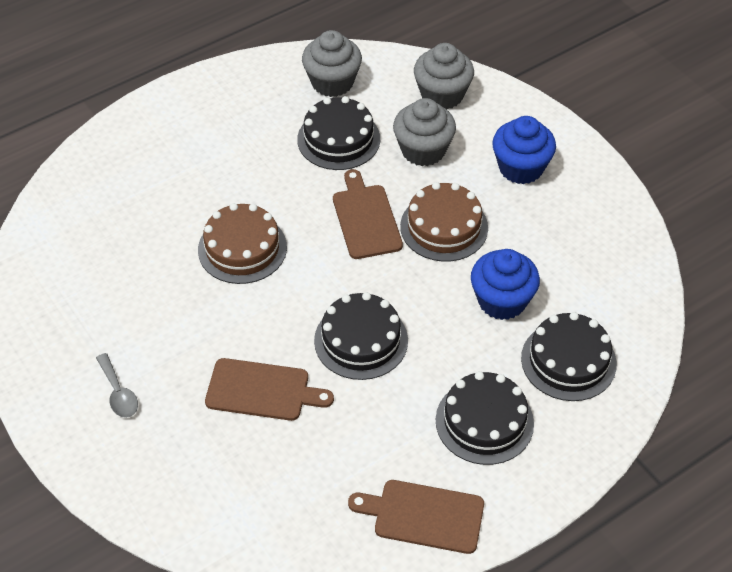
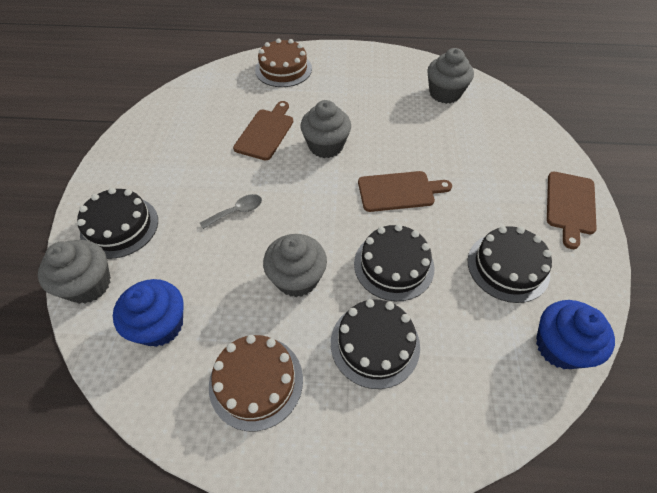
grey cupcake: [302,30,362,97] [393,98,456,166] [414,43,474,109] = 3 -> [38,240,111,304] [263,234,327,297] [300,100,351,158] [427,48,474,104] = 4

